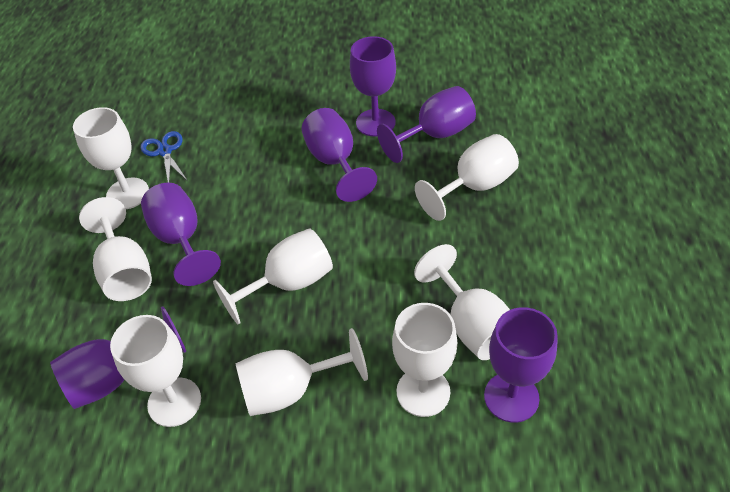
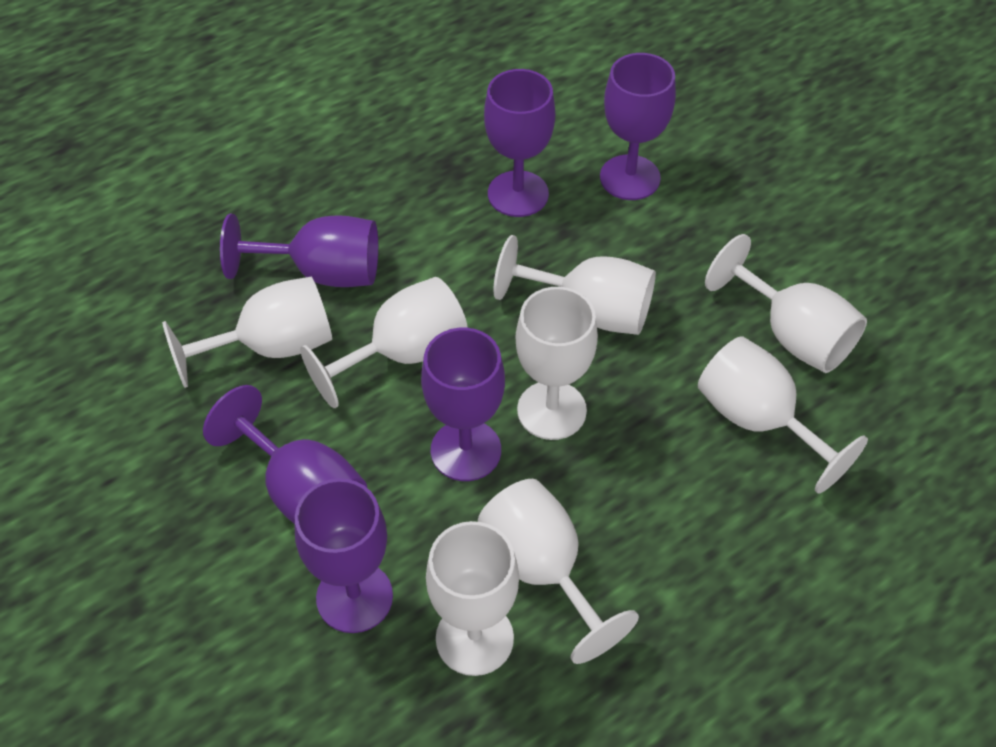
blue scissors: [141,131,188,183] = 1 -> none = 0

